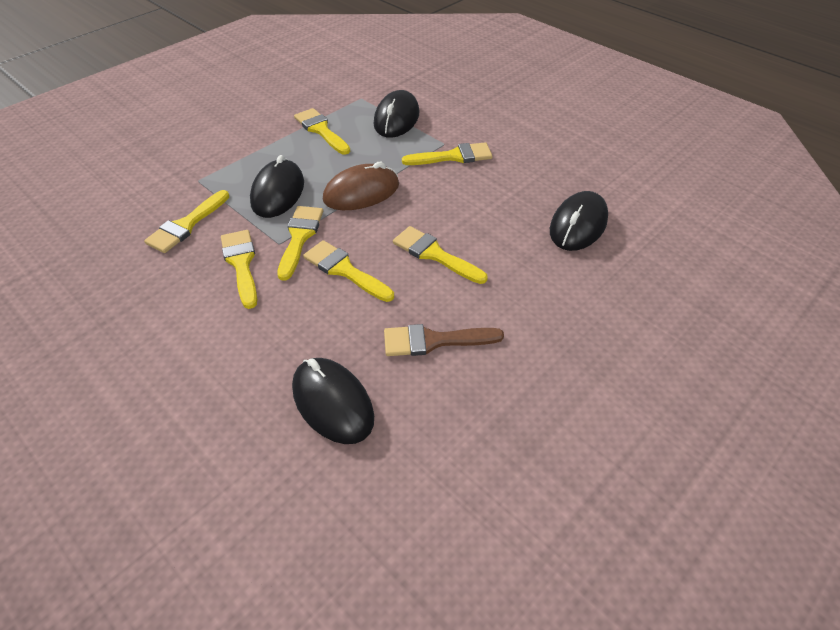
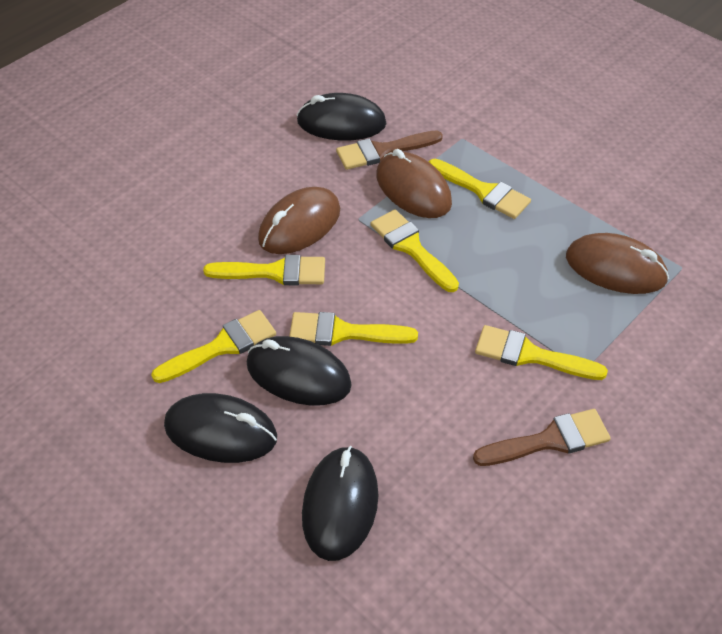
brown brush: [384,324,504,356] = 1 -> [336,131,443,170] [473,409,611,466] = 2
brown mouse: [323,162,399,210] = 1 -> [258,187,340,254] [376,149,452,218] [566,233,669,294] = 3
yellow brush: [144,190,229,253] [221,230,257,309] [277,206,323,281] [294,108,350,155] [303,240,394,302] [393,226,488,284] [402,142,493,165] = 7 -> [151,310,276,383] [203,255,325,285] [289,312,418,346] [371,209,459,292] [429,159,531,219] [475,325,608,380] = 6

